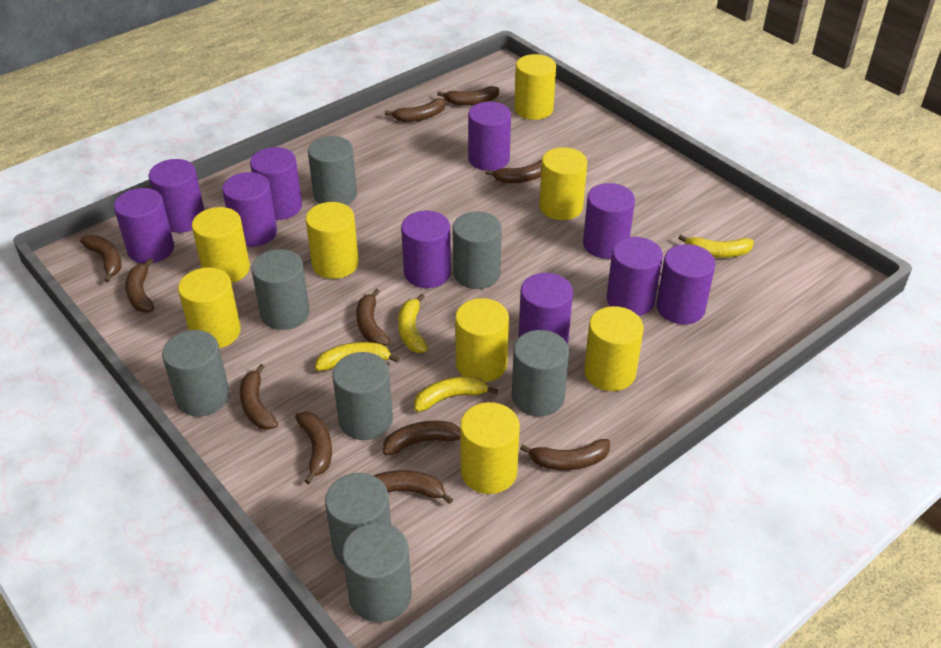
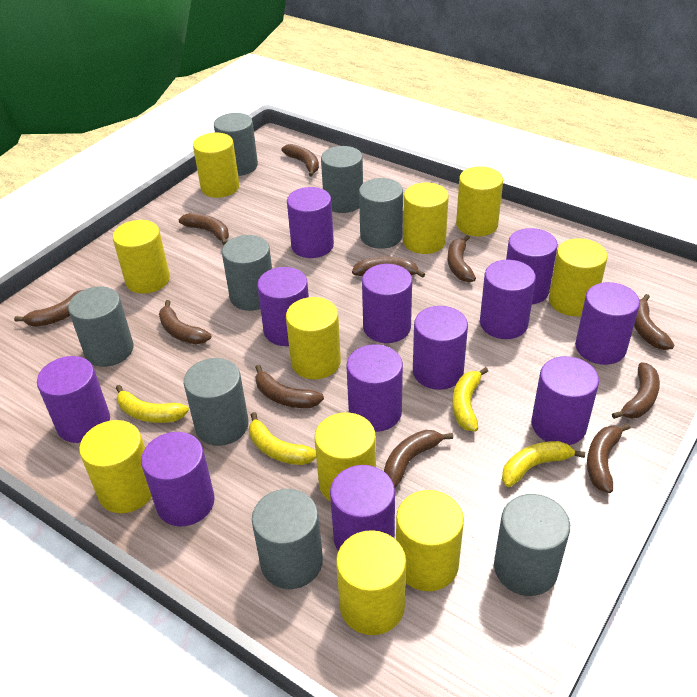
purple cylinder: [114,188,174,263] [148,159,204,233] [222,172,277,247] [250,147,302,220] [401,211,451,288] [468,102,511,171] [519,273,573,343] [583,183,635,259] [607,237,663,316] [656,244,716,324] = 10 -> [37,356,110,443] [141,432,215,526] [257,267,309,346] [287,187,334,258] [330,465,395,551] [346,344,403,432] [362,264,412,343] [413,306,468,390] [480,260,536,339] [506,228,558,304] [531,356,599,445] [575,282,640,365] = 12
yellow cylinder: [178,267,241,348] [192,207,250,283] [306,202,359,279] [455,298,509,382] [460,402,520,494] [514,54,556,120] [539,147,587,220] [584,306,644,391] = 8 -> [79,420,152,513] [113,220,170,294] [193,132,239,198] [286,297,341,379] [315,412,376,502] [336,530,406,635] [396,490,464,591] [403,183,449,254] [456,166,503,236] [549,238,608,316] = 10

